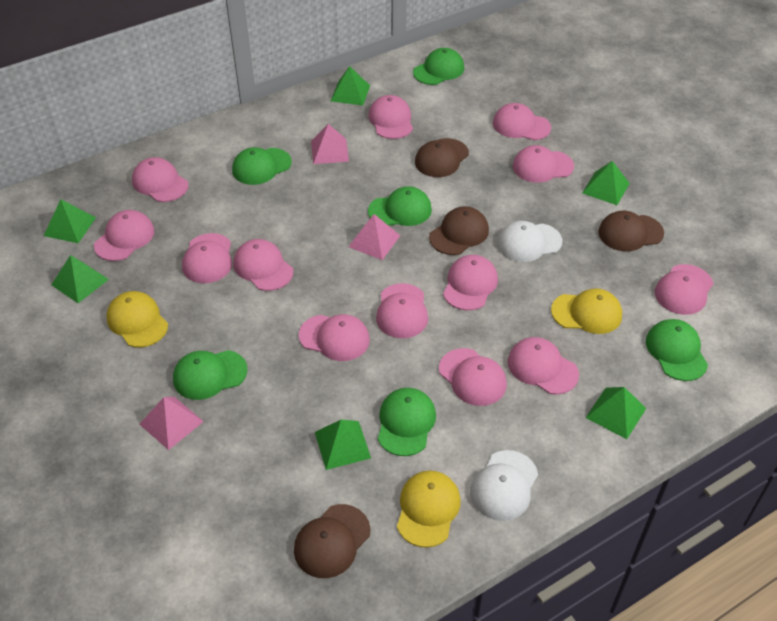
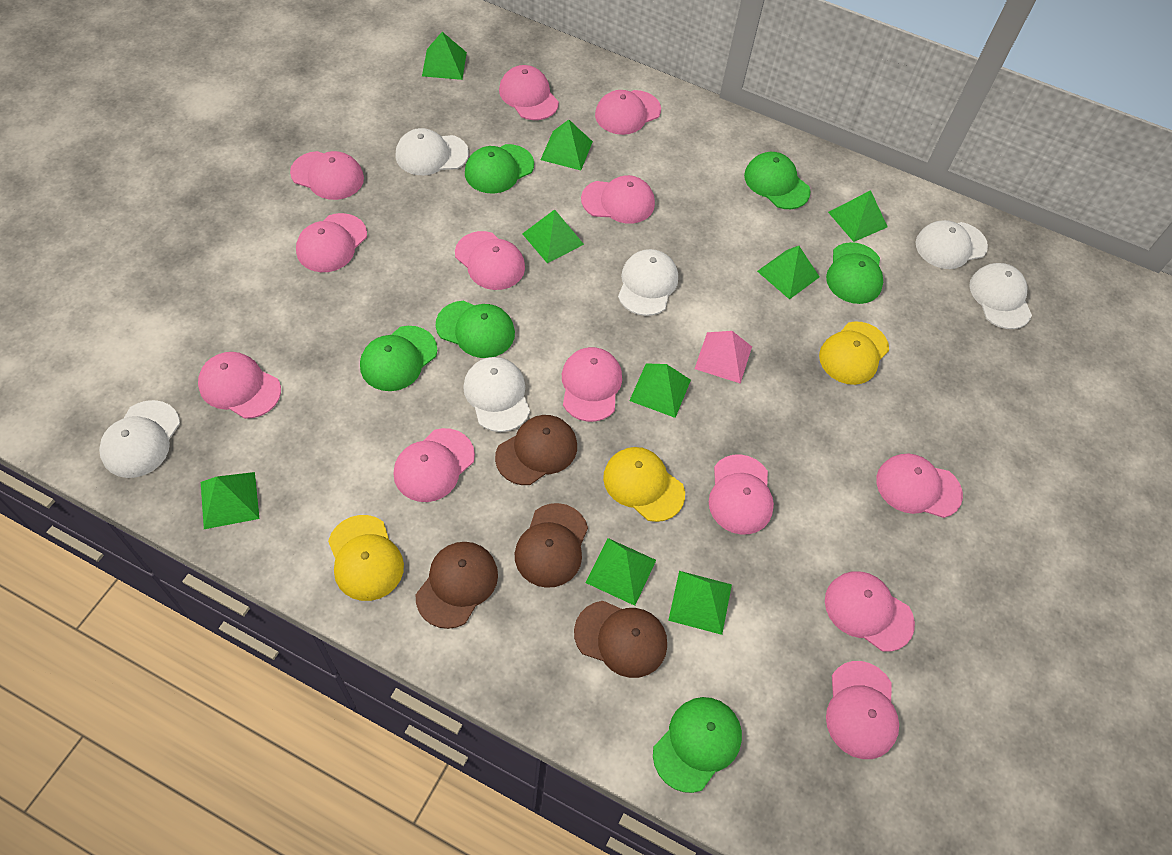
green pyramid: [44,199,96,243] [51,255,109,303] [315,420,371,470] [331,66,370,105] [582,161,630,205] [586,387,646,439] = 6 -> [201,472,259,529] [422,32,467,80] [522,209,584,263] [541,120,593,170] [586,538,656,606] [629,363,691,418] [668,571,732,635] [757,246,819,300] [828,190,888,242] = 9
pink pyramid: [139,397,204,450] [311,124,349,164] [348,214,400,260] = 3 -> [695,331,752,384] = 1
white cap: [470,450,538,521] [497,221,562,262] = 2 -> [99,400,180,478] [395,128,469,175] [463,357,530,432] [618,249,678,316] [916,220,988,269] [969,263,1032,329] = 6

